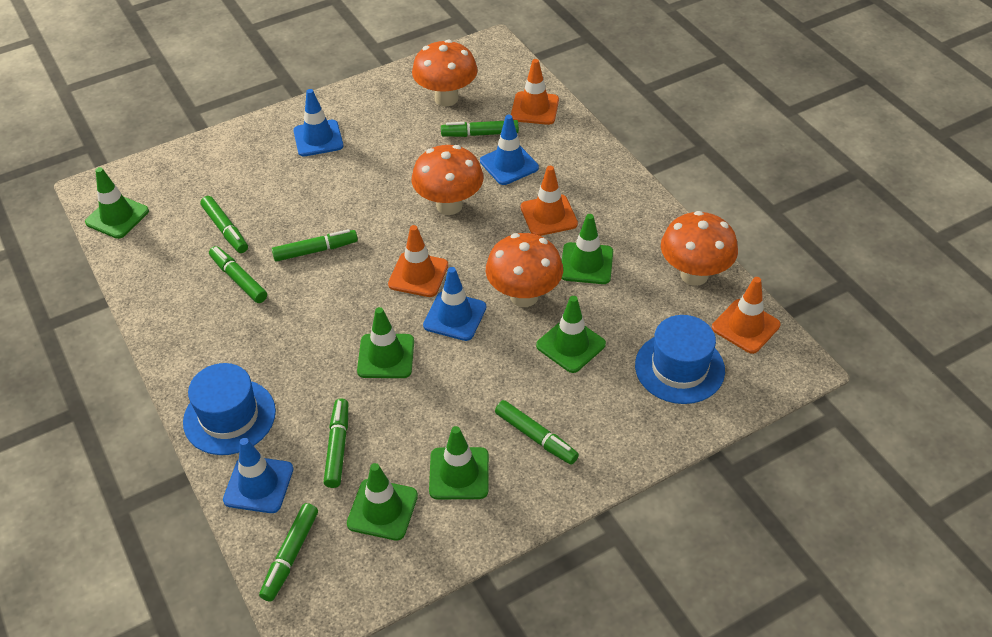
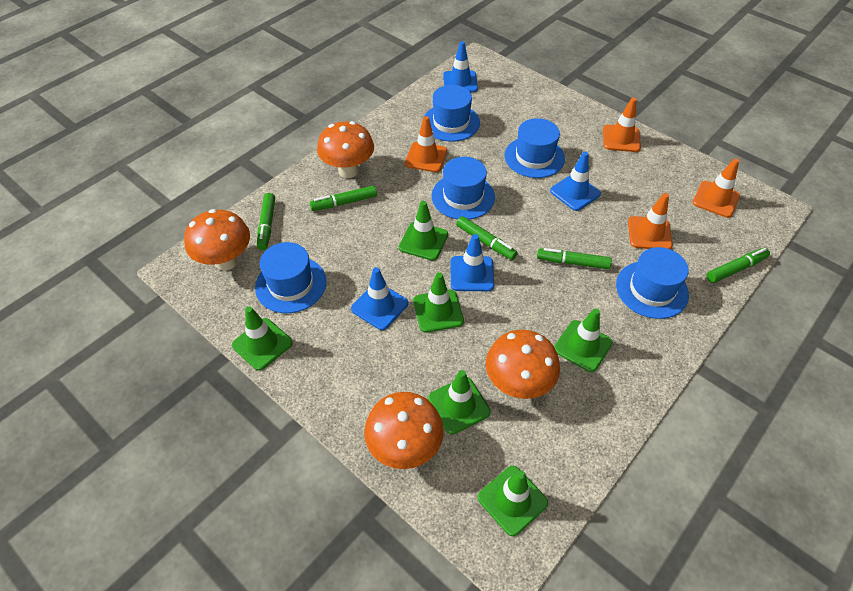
blue hat: [183,363,276,455] [635,315,725,404] = 2 -> [255,242,326,313] [425,85,480,142] [432,157,495,220] [504,118,565,178] [616,247,689,319] = 5
green marker: [200,196,248,253] [209,246,267,303] [259,503,318,602] [272,229,358,262] [323,398,348,488] [441,120,519,137] [495,400,579,465] = 7 -> [257,193,275,250] [310,186,377,211] [456,216,518,260] [537,248,612,269] [706,248,770,283] = 5

